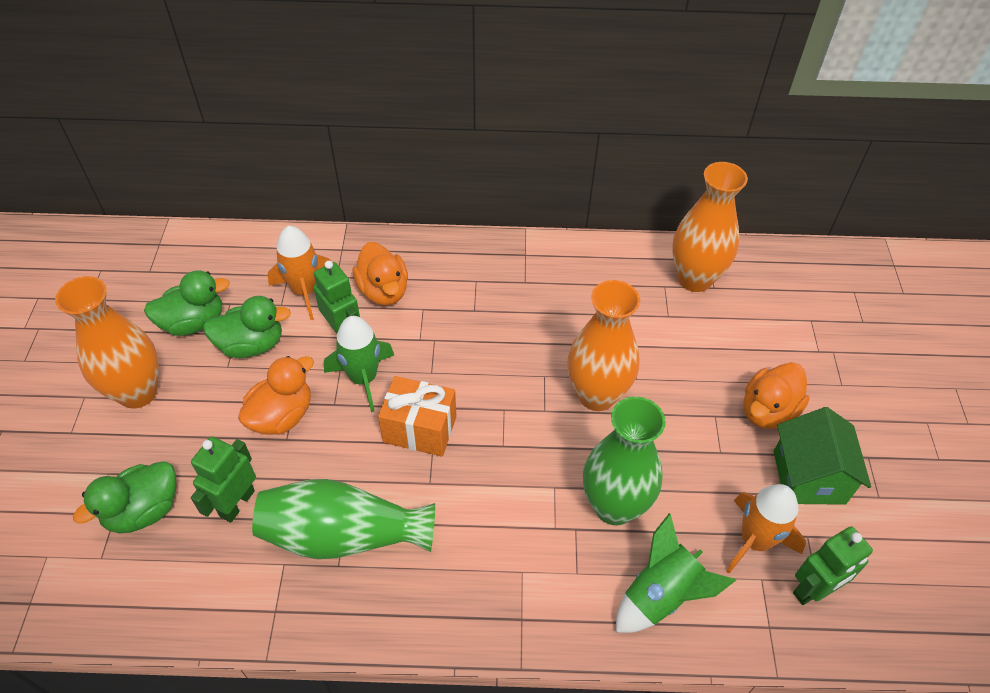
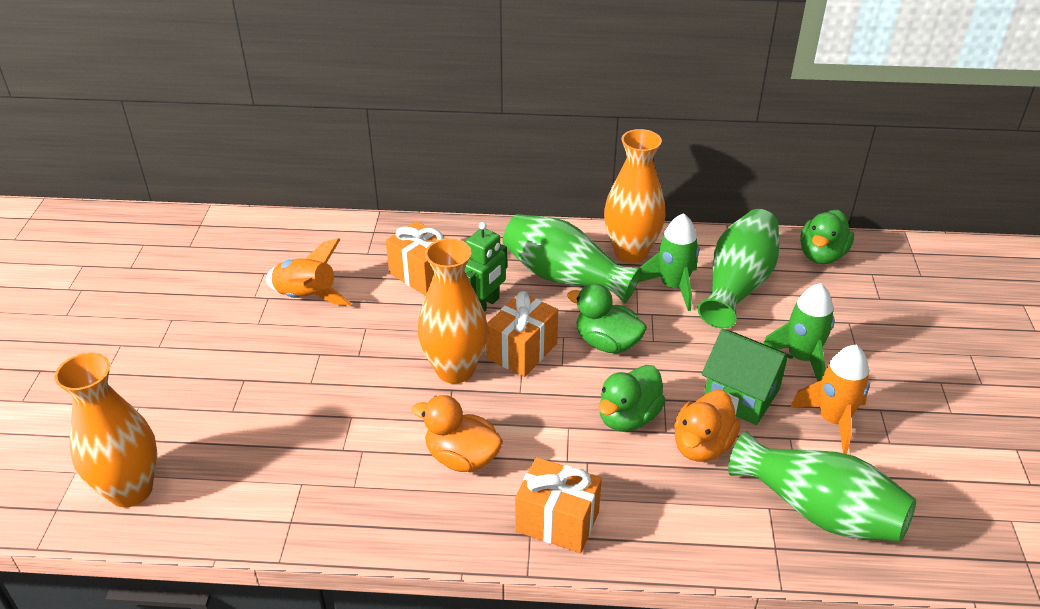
green robot: [191,437,256,523] [313,261,360,333] [793,526,873,605] = 3 -> [465,222,507,312] = 1
green vase: [252,479,435,559] [583,397,666,525] = 2 -> [503,214,641,304] [697,209,780,329] [728,431,916,542] = 3
orange duck: [238,356,314,434] [352,242,408,305] [744,362,810,429] = 3 -> [412,395,503,472] [674,390,740,462] = 2
orange gift: [378,376,456,457] = 1 -> [386,221,447,296] [486,291,558,377] [515,457,602,553] = 3

